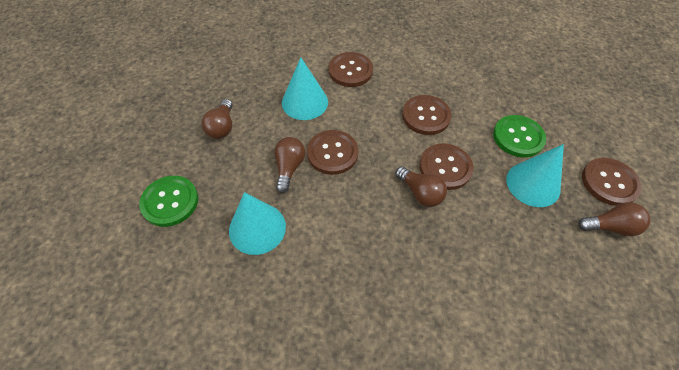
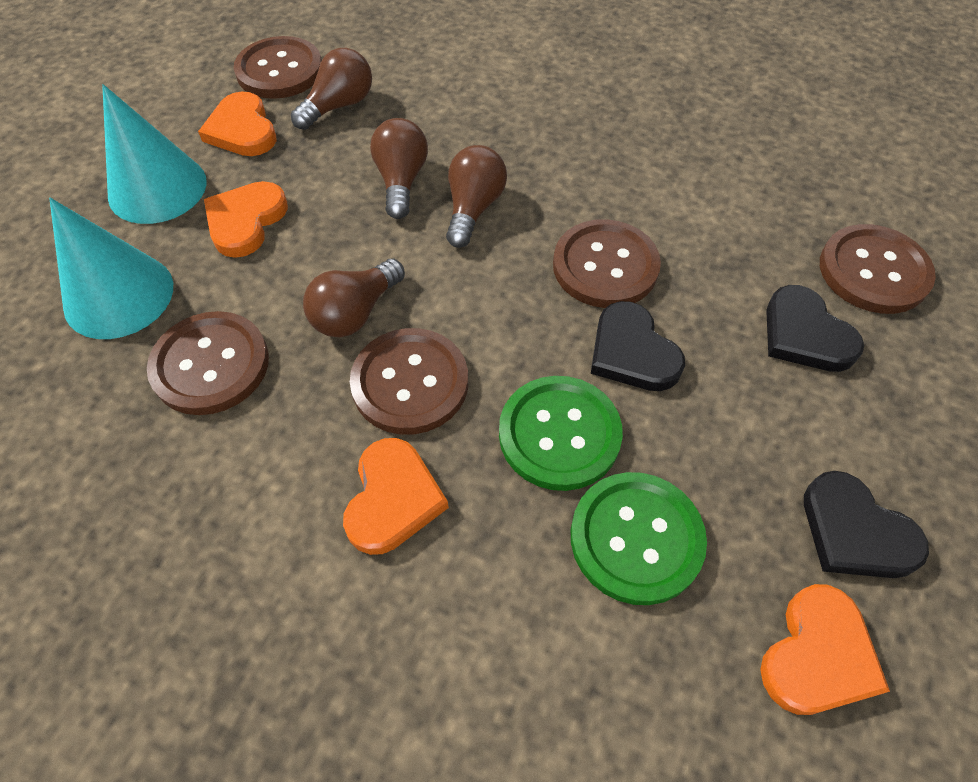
black heart: none = 0 -> [591,301,685,391] [766,285,864,372] [804,471,929,578] = 3
orange heart: none = 0 -> [198,92,277,156] [204,181,288,258] [343,438,449,555] [760,584,890,715] = 4
turquoise cone: [229,192,286,255] [282,57,328,120] [506,144,564,207] = 3 -> [49,198,173,339] [102,84,207,224] = 2

